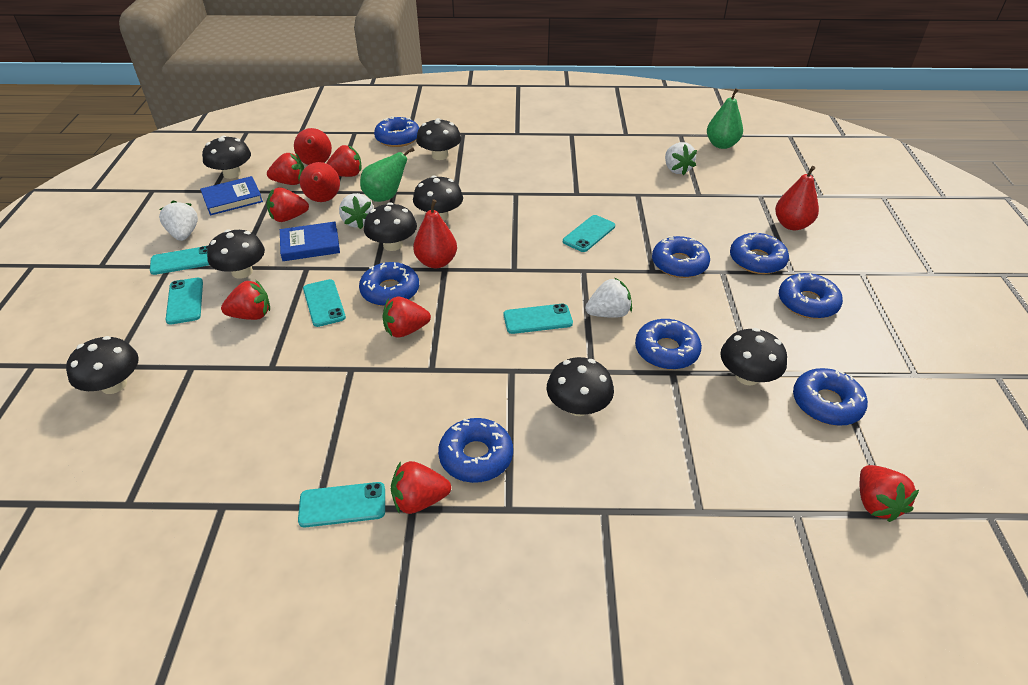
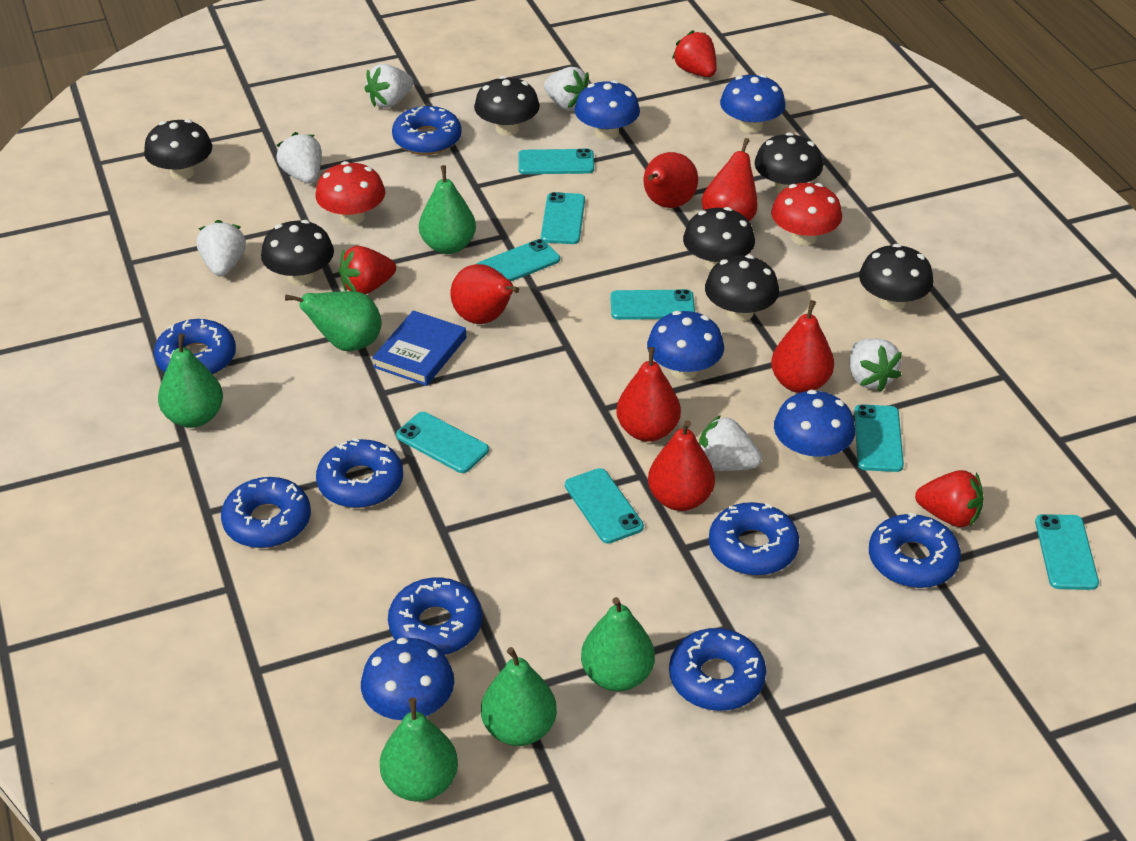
black mushroom: [66,336,139,394] [202,136,251,179] [207,229,265,279] [364,202,417,251] [413,175,463,221] [416,118,461,160] [547,357,614,416] [721,328,787,385] = 8 -> [144,119,212,180] [261,220,334,285] [474,76,540,136] [683,207,755,270] [705,255,779,322] [754,132,823,193] [859,244,934,311] = 7
blue book: [200,176,263,215] [280,222,340,261] = 2 -> [372,310,466,386] = 1
blue mushroom: none = 0 -> [361,638,454,720] [574,80,640,140] [647,311,724,379] [720,74,785,133] [774,390,855,462] = 5
green pear: [360,147,415,202] [707,88,743,149] = 2 -> [158,334,223,428] [285,291,382,351] [380,698,458,802] [419,165,476,254] [481,647,557,746] [581,597,655,691] = 6
red mushroom: none = 0 -> [315,161,385,225] [771,183,842,246] = 2
red pear: [294,128,332,165] [300,162,340,202] [413,199,457,268] [775,166,819,230] = 4 -> [451,264,520,324] [616,347,681,442] [644,152,698,208] [648,420,715,511] [702,138,758,222] [771,300,834,393] = 6
red strawberry: [221,280,270,320] [267,153,304,185] [267,187,309,222] [326,145,362,177] [383,297,431,338] [391,461,451,514] [860,465,919,522] = 7 -> [339,246,396,294] [672,30,717,77] [915,470,984,527] = 3
turquoise phone: [150,246,209,275] [166,278,203,325] [298,482,385,527] [303,279,346,327] [504,304,573,334] [563,215,615,252] = 6 -> [396,412,489,473] [476,239,560,281] [518,149,594,174] [541,192,585,244] [565,468,644,544] [610,289,695,320] [854,404,904,472] [1035,514,1099,590] = 8
white strawberry: [159,200,198,241] [339,193,374,229] [585,278,632,318] [665,142,697,175] = 4 -> [197,220,246,277] [277,132,322,184] [364,64,413,108] [544,67,590,111] [699,415,762,471] [849,338,902,392] = 6

